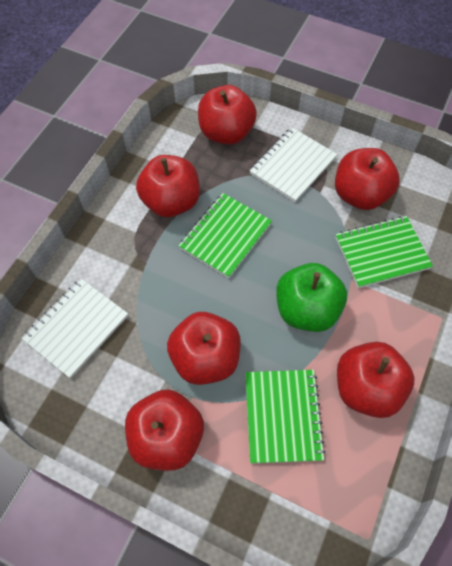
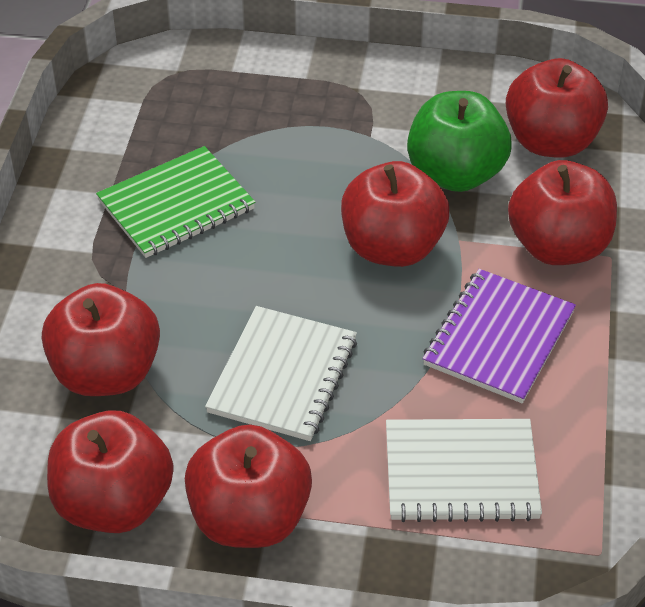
green notebook: [179,193,272,278] [245,370,326,463] [335,216,433,288] = 3 -> [96,146,256,258] = 1
purple notebook: none = 0 -> [423,269,576,403] = 1

